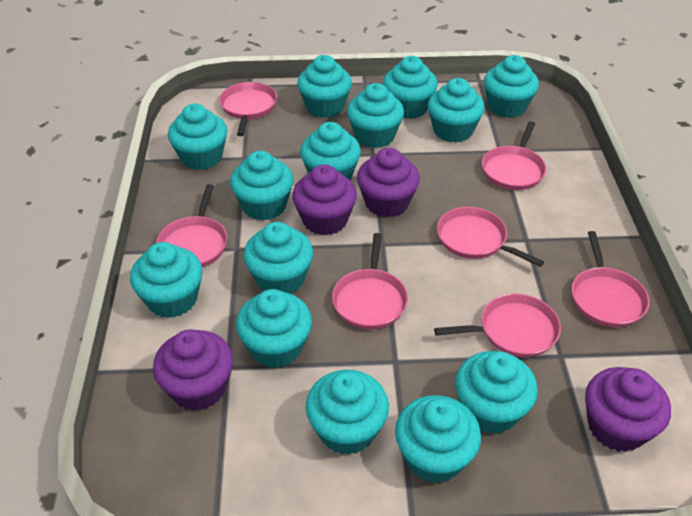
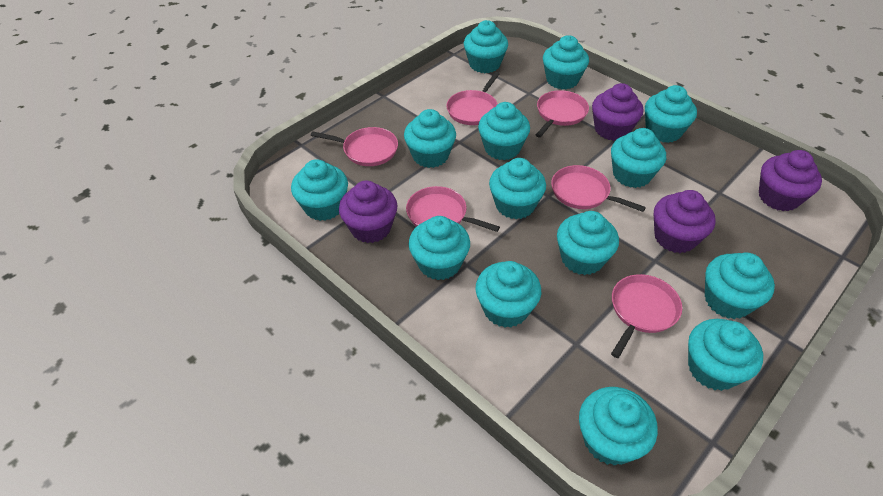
pink pan: [156,184,227,267] [219,82,277,136] [332,233,408,329] [434,293,561,357] [437,207,544,267] [482,122,546,190] [572,231,650,327] = 7 -> [311,127,398,166] [406,186,500,232] [446,72,500,125] [536,90,589,138] [551,165,646,212] [611,274,682,358] = 6

